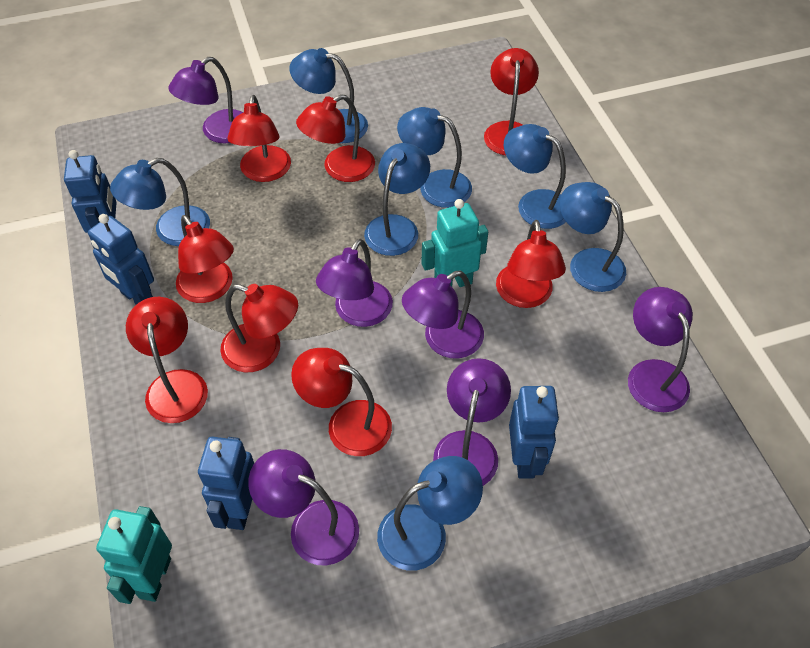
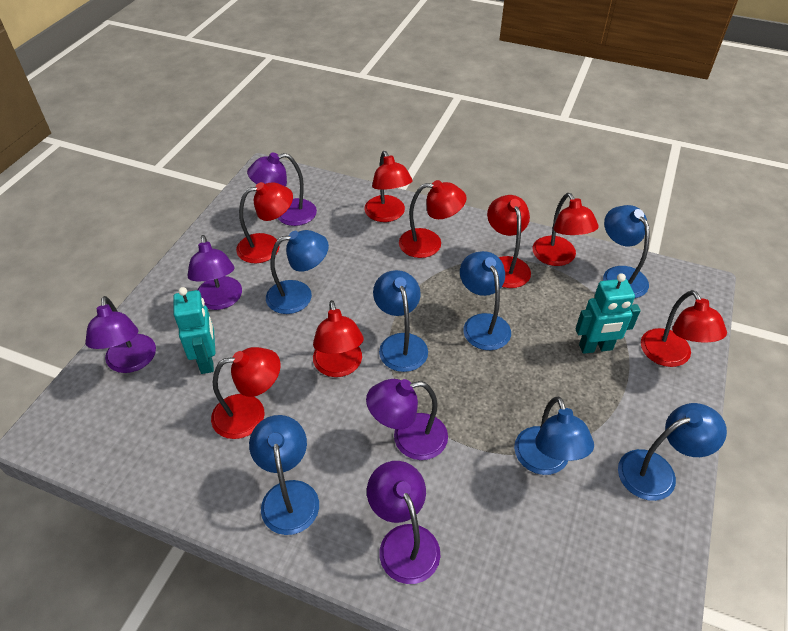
blue robot: [64,150,117,233] [88,214,154,305] [198,437,254,530] [509,386,559,479] = 4 -> none = 0
purple lamp: [168,57,243,143] [248,449,359,566] [316,239,393,327] [402,271,484,359] [433,358,511,486] [628,287,693,412] = 6 -> [85,296,156,373] [188,235,242,310] [247,153,317,226] [366,379,448,460] [367,461,440,584] = 5

